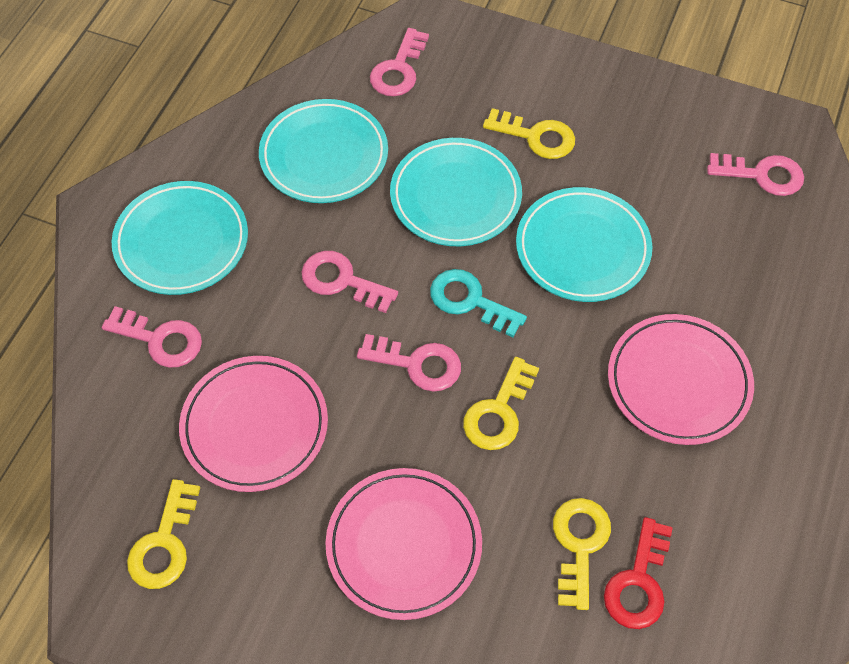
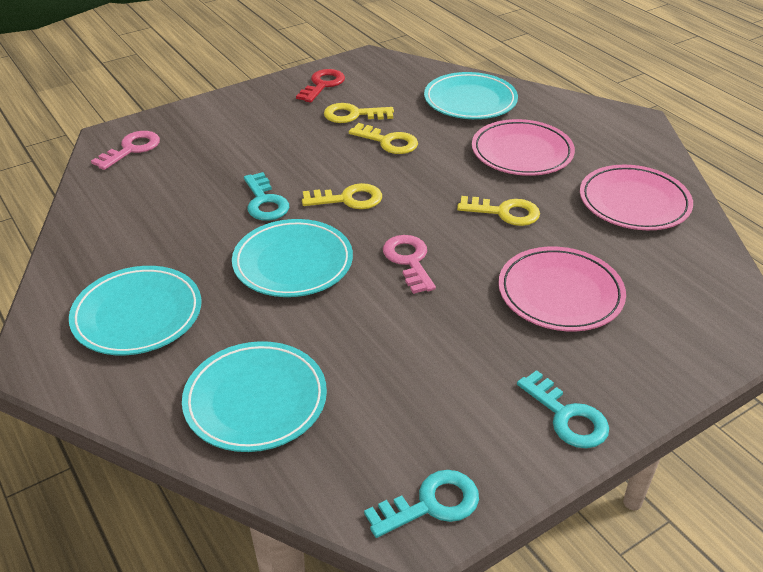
pink key: [102,306,202,368] [301,251,398,313] [357,334,461,392] [370,28,429,96] [707,153,804,196] = 5 -> [91,131,160,170] [383,235,436,294] = 2
turquoise key: [430,269,527,337] = 1 -> [244,172,289,221] [364,470,479,538] [517,370,609,448] = 3

